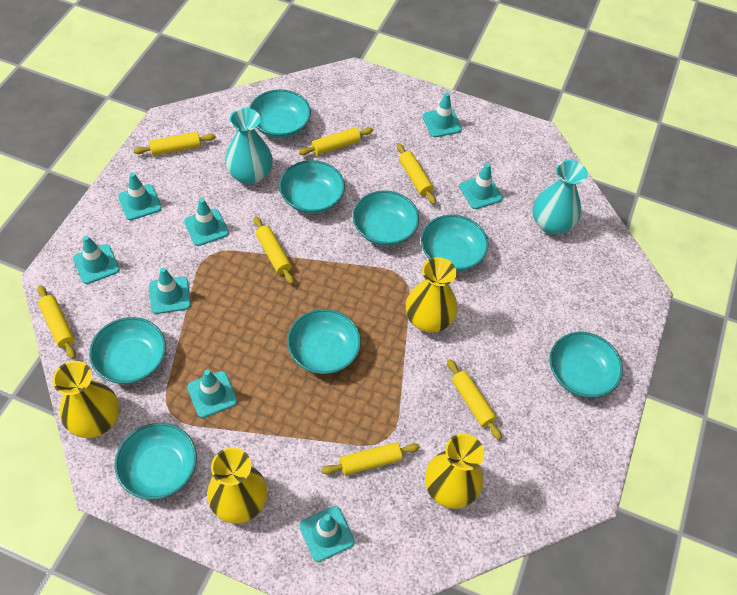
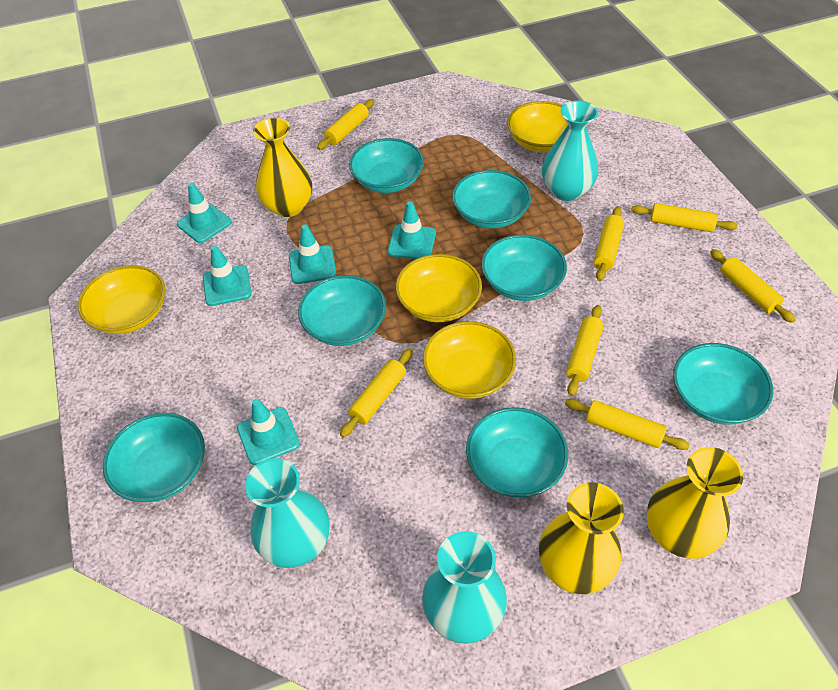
turquoise bowl: [89,317,166,384] [115,423,197,500] [249,89,311,138] [279,160,345,214] [287,309,361,374] [353,190,419,246] [421,215,489,272] [550,332,623,398] = 8 -> [103,413,205,502] [298,275,386,346] [349,138,424,193] [452,170,531,229] [466,407,568,498] [481,235,567,301] [673,343,773,425] = 7
turquoise traffic cone: [73,236,120,284] [118,173,162,220] [149,268,191,314] [184,198,229,246] [187,370,237,418] [299,506,355,562] [422,93,462,137] [459,163,503,209] = 8 -> [177,183,232,243] [203,246,252,306] [237,399,300,465] [289,224,336,284] [388,201,436,259] = 5
turquoise vase: [225,108,273,185] [532,160,588,235] = 2 -> [245,458,329,568] [422,531,507,644] [542,100,599,201] = 3
yellow bowl: none = 0 -> [78,265,166,334] [396,254,482,322] [423,321,516,399] [507,101,568,152] = 4
yellow vase: [53,361,119,438] [207,447,268,524] [406,257,457,333] [425,434,484,509] = 4 -> [253,118,312,217] [539,482,624,594] [647,447,743,559] = 3

